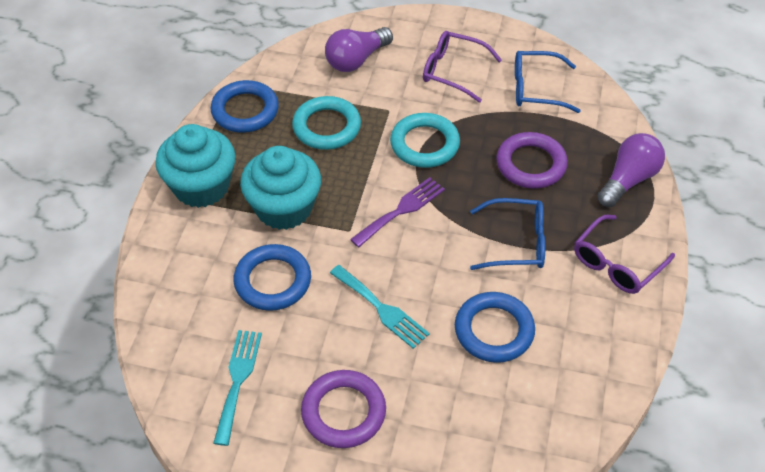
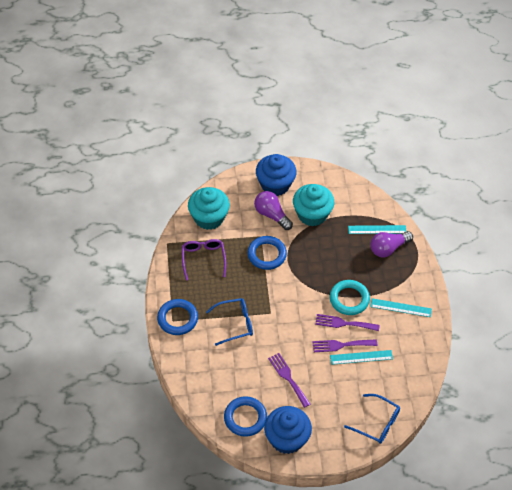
blue cupcake: none = 0 -> [256,154,297,196] [264,406,312,454] = 2
purple fork: [350,177,445,247] = 1 -> [268,353,310,408] [312,339,377,352] [315,314,380,331] = 3
purple glasses: [423,31,502,103] [574,215,675,294] = 2 -> [182,239,226,280] = 1
purple ring: [301,370,386,448] [496,132,568,189] = 2 -> none = 0
turquoise fork: [213,330,262,446] [330,265,430,349] = 2 -> none = 0
turquoise ring: [292,96,361,150] [390,113,460,168] = 2 -> [330,280,370,315] = 1
turquoise ruler: none = 0 -> [330,350,393,365] [348,225,406,234] [370,298,432,317] = 3

